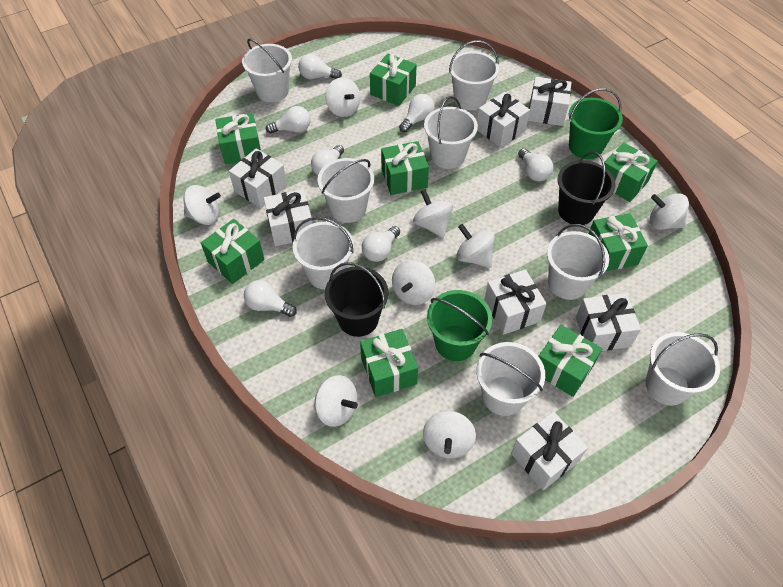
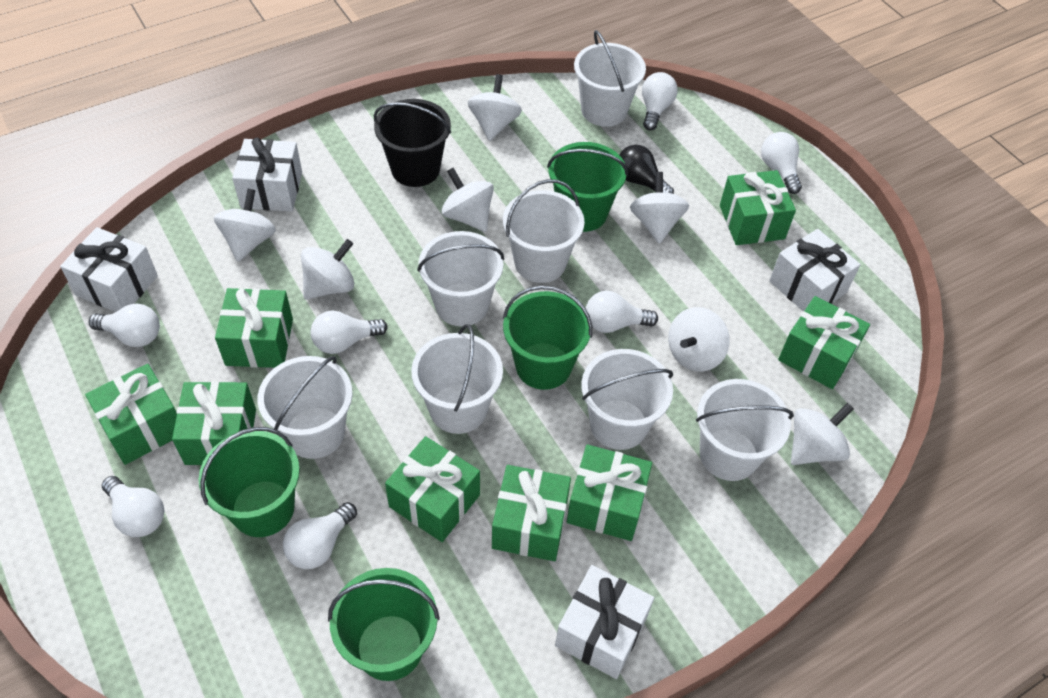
black bucket: [325,262,388,337] [558,152,616,225] = 2 -> [374,99,451,187] = 1
black light bulb: none = 0 -> [619,145,674,194] = 1
green bucket: [427,290,492,361] [569,88,623,159] = 2 -> [199,427,300,537] [328,568,440,681] [503,285,592,390] [547,142,628,232] = 4
white bucket: [242,39,292,102] [293,217,354,290] [317,158,374,223] [424,96,478,169] [449,40,499,110] [476,342,545,416] [547,224,609,300] [645,332,720,406] = 8 -> [258,356,353,459] [411,324,503,434] [417,231,504,327] [503,179,585,283] [574,30,646,127] [581,349,673,450] [696,379,794,481] = 7
white gift: [229,148,287,208] [264,189,313,246] [477,92,530,148] [484,269,547,335] [511,411,588,490] [528,77,571,126] [576,293,641,351] = 7 -> [60,227,158,312] [232,137,302,212] [555,565,654,679] [769,229,861,311] = 4
white spinning top: [183,185,221,225] [315,375,358,427] [325,77,360,117] [392,260,435,305] [413,189,453,238] [423,411,476,459] [456,224,495,268] [650,193,689,230] = 8 -> [214,189,276,262] [301,239,354,300] [441,168,494,232] [468,74,522,141] [630,172,689,244] [668,307,729,372] [791,403,854,465] = 7

